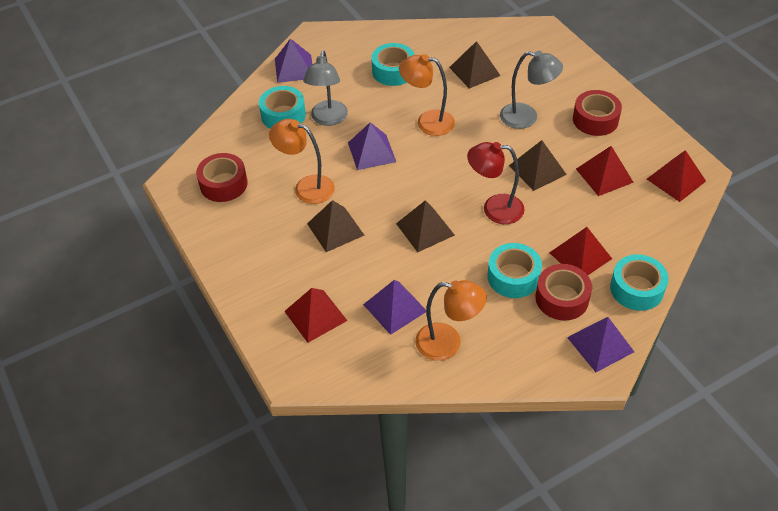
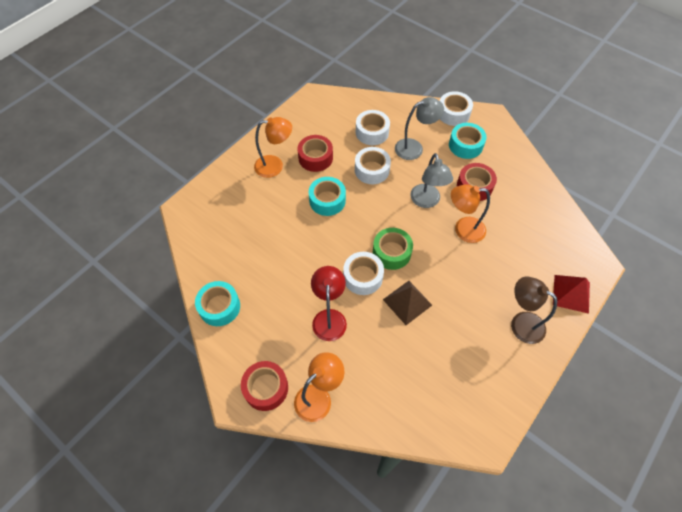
brown lamp: none = 0 -> [511,276,557,344] = 1
brown pyramid: [307,200,364,252] [396,200,455,252] [449,41,501,89] [509,140,567,191] = 4 -> [383,281,432,325] = 1
green tape: none = 0 -> [373,228,413,270] = 1
purple pyramid: [275,38,312,83] [348,122,396,170] [363,280,427,335] [567,317,634,372] = 4 -> none = 0
red pyramid: [284,288,347,343] [549,227,612,275] [576,146,634,196] [647,150,706,202] = 4 -> [553,275,590,314] = 1
turquoise tape: [259,86,306,129] [371,43,415,86] [488,243,542,298] [610,254,669,311] = 4 -> [195,281,240,326] [309,177,346,216] [449,123,487,159] = 3
white tape: none = 0 -> [343,252,384,295] [355,147,391,184] [356,110,390,145] [440,91,473,126] = 4

